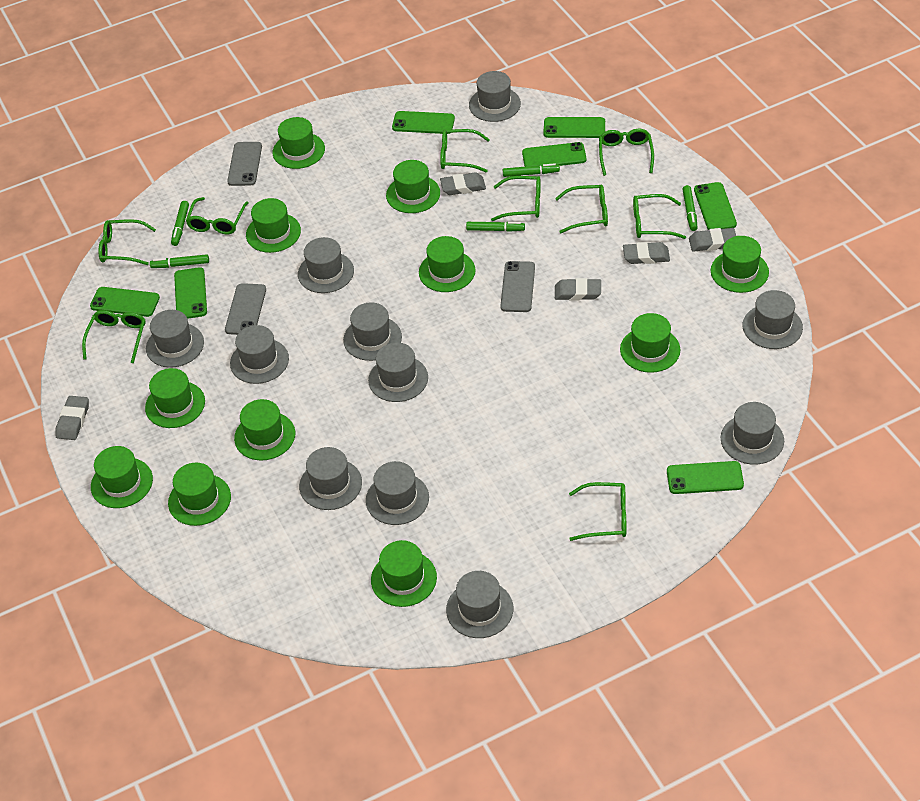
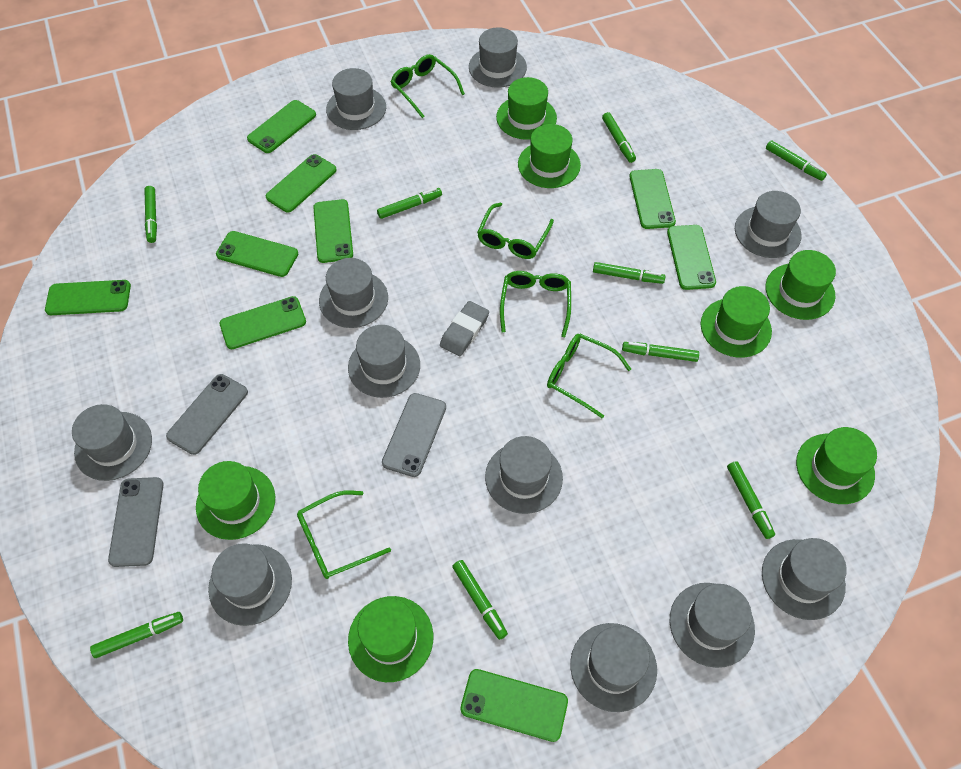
green glasses: [82,310,146,363] [98,219,156,265] [186,197,249,234] [440,129,490,172] [491,176,541,221] [555,185,608,233] [569,482,626,541] [599,129,654,176] [633,194,686,239] = 9 -> [297,490,391,579] [391,54,465,118] [477,203,554,259] [500,271,571,337] [547,334,631,418] = 5
green hat: [91,446,153,508] [145,368,205,428] [168,463,231,526] [234,399,295,460] [246,198,301,253] [273,117,325,169] [371,540,437,607] [386,160,440,213] [419,236,476,292] [620,313,680,373] [711,236,769,293] = 11 -> [196,461,275,540] [348,596,433,682] [496,77,557,140] [518,124,581,188] [701,286,772,358] [765,250,836,320] [796,427,877,504] = 7
green marker: [150,254,209,268] [171,201,189,246] [466,222,525,232] [503,163,560,177] [683,185,698,231] = 5 -> [90,612,183,658] [144,186,157,243] [377,188,442,219] [452,560,508,640] [593,262,665,284] [602,112,636,163] [622,342,699,362] [727,461,775,539] [766,140,827,181] = 9
green phone: [90,287,160,317] [174,267,207,319] [392,111,455,134] [522,142,586,167] [543,117,605,138] [667,461,744,494] [694,182,737,230] = 7 -> [45,280,131,315] [216,231,298,277] [220,296,306,349] [247,100,316,153] [266,154,337,213] [313,199,353,263] [461,669,568,742] [629,169,676,229] [667,225,716,290] = 9
grey eraser: [56,396,89,440] [440,172,486,195] [555,278,601,300] [623,242,670,264] [689,228,736,252] = 5 -> [440,301,489,356] = 1

